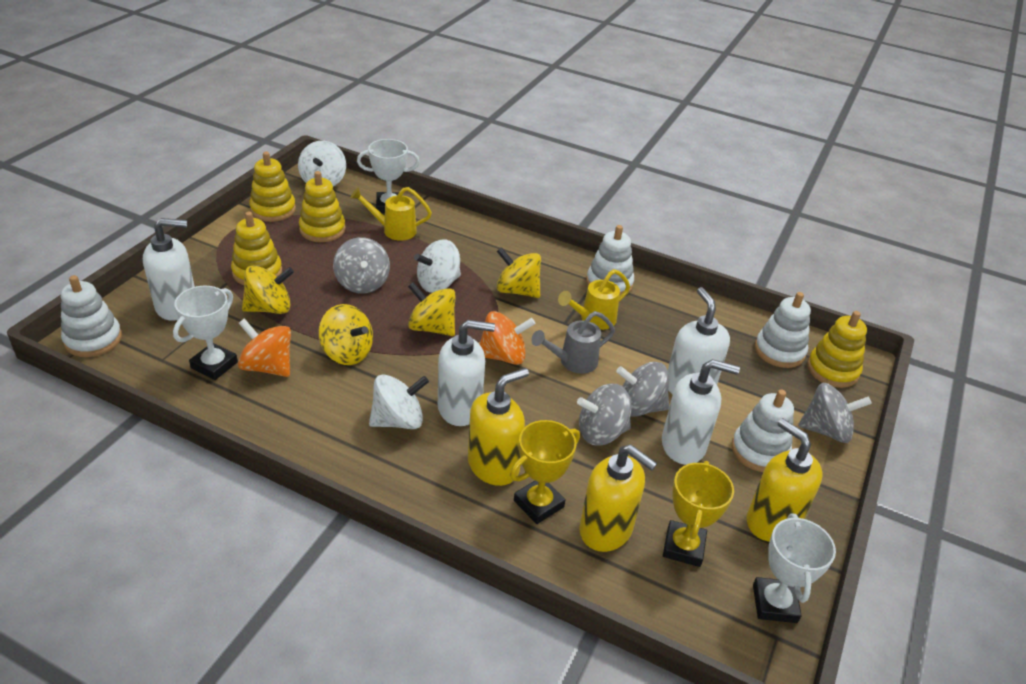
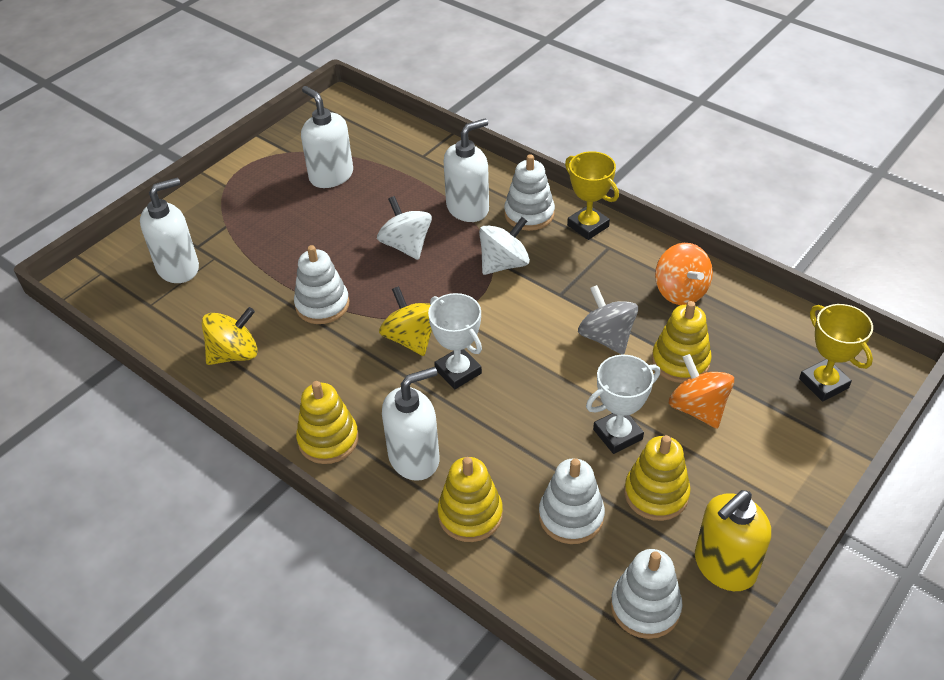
grey spinning top: [333,237,390,293] [577,384,632,446] [616,362,669,417] [798,383,872,443] = 4 -> [578,285,638,355] = 1
grey watering can: [531,311,615,374] = 1 -> none = 0
white spinning top: [298,141,346,187] [369,375,429,429] [414,240,461,293] = 3 -> [377,196,432,260] [479,217,530,275] = 2
white trophy: [173,286,238,380] [357,139,420,213] [753,513,836,623] = 3 -> [428,293,482,389] [586,355,660,454] = 2
yellow soap dispenser: [468,368,529,486] [579,444,657,552] [746,418,823,542] = 3 -> [695,490,771,591] = 1
yellow spinning top: [242,266,294,314] [318,304,373,365] [408,282,456,336] [497,247,541,298] = 4 -> [201,307,258,365] [379,286,432,356] = 2
yellow watering can: [350,187,432,241] [558,269,630,330] = 2 -> none = 0

